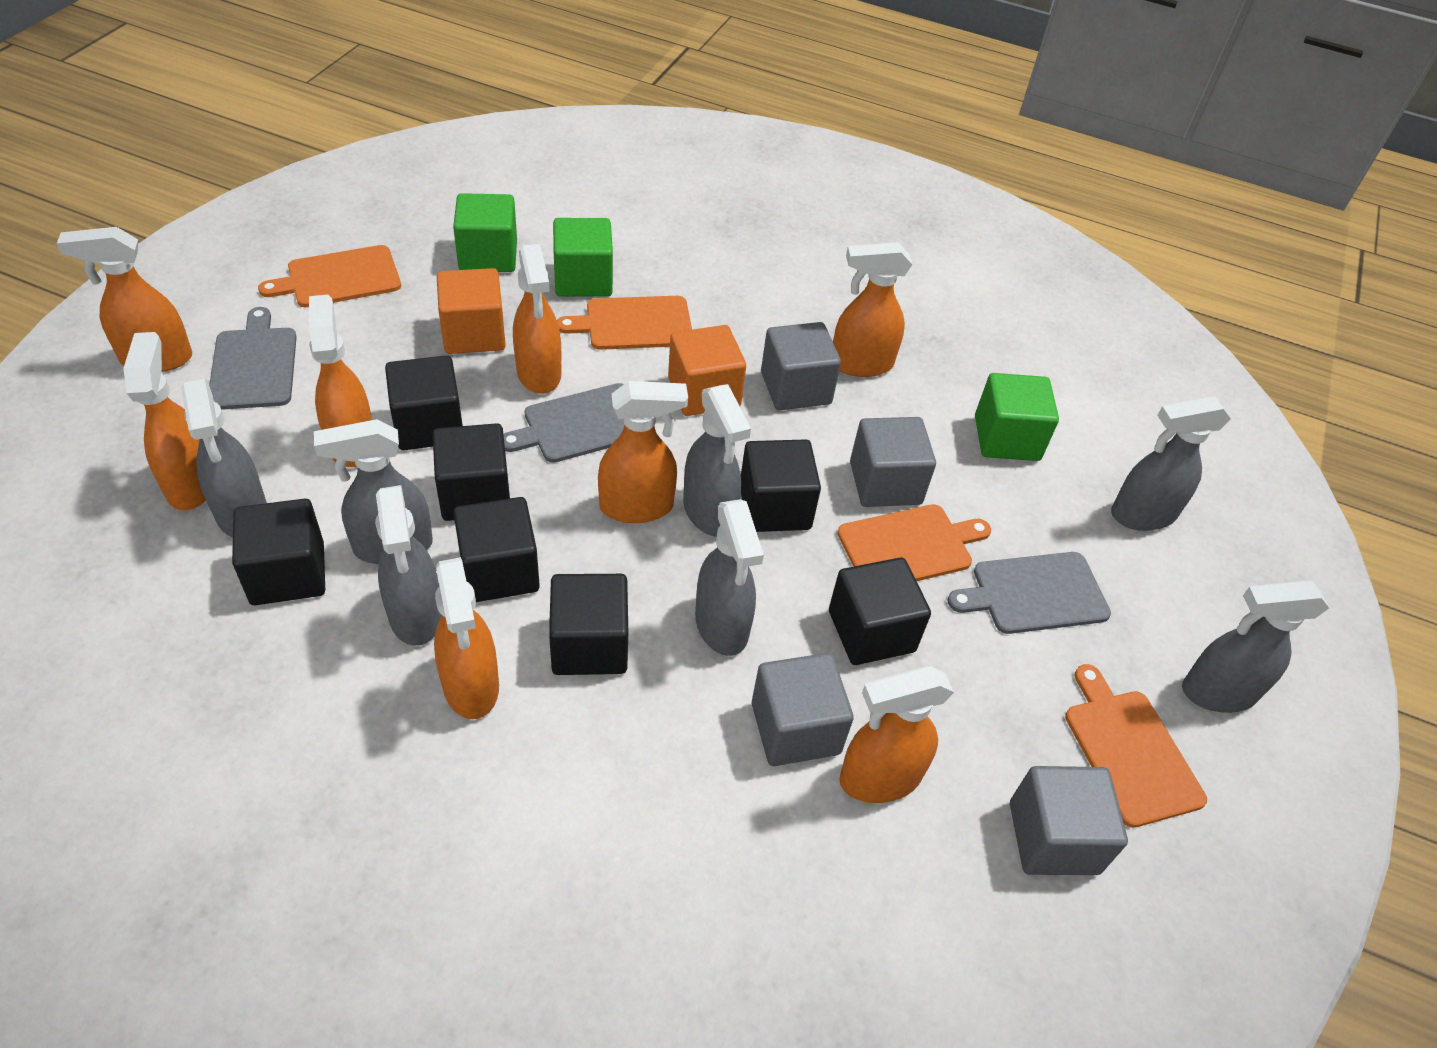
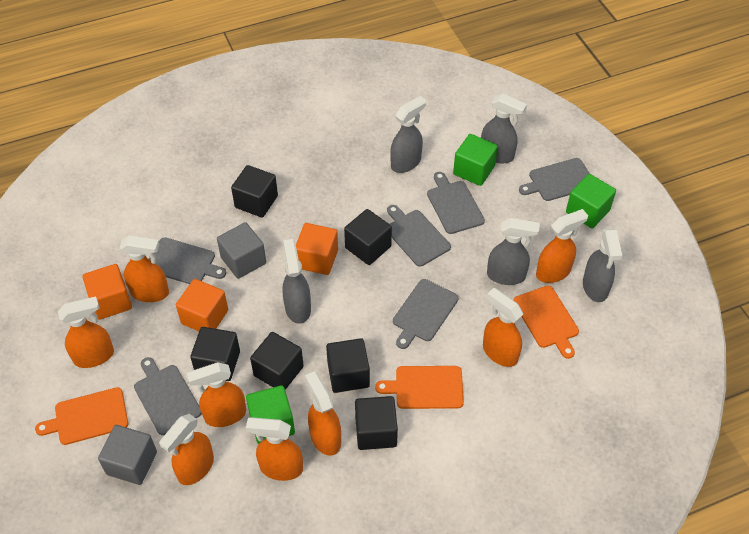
black cube: [232,499,325,605] [385,355,463,450] [433,423,510,521] [453,497,540,602] [549,574,628,675] [741,439,821,532] [829,557,931,665] = 7 -> [190,327,240,381] [231,165,278,218] [250,332,304,390] [326,338,370,393] [344,209,392,265] [355,396,398,450] = 6
grey cube: [752,653,854,766] [761,322,841,411] [850,417,936,507] [1010,766,1128,875] = 4 -> [98,425,157,485] [217,222,266,279] = 2
grey cutting board: [209,307,297,410] [504,383,625,463] [948,552,1111,634] = 3 -> [134,357,202,435] [149,237,226,284] [387,205,451,267] [393,279,458,349] [427,172,485,234] [519,158,590,201] = 6
grey spray bottle: [181,379,267,537] [314,419,433,564] [375,485,442,646] [683,384,751,537] [695,499,764,656] [1111,396,1231,531] [1182,580,1329,713] = 7 -> [282,239,311,324] [390,96,426,173] [481,93,527,164] [487,218,540,285] [583,228,622,302] = 5
orange cube: [437,268,506,354] [668,325,746,416] = 2 -> [82,264,132,320] [176,279,228,331] [296,223,338,275] = 3
orange cutting board: [258,245,401,307] [557,296,692,350] [837,504,991,581] [1065,664,1207,828] = 4 -> [35,387,128,445] [375,366,464,409] [513,285,579,359] = 3

